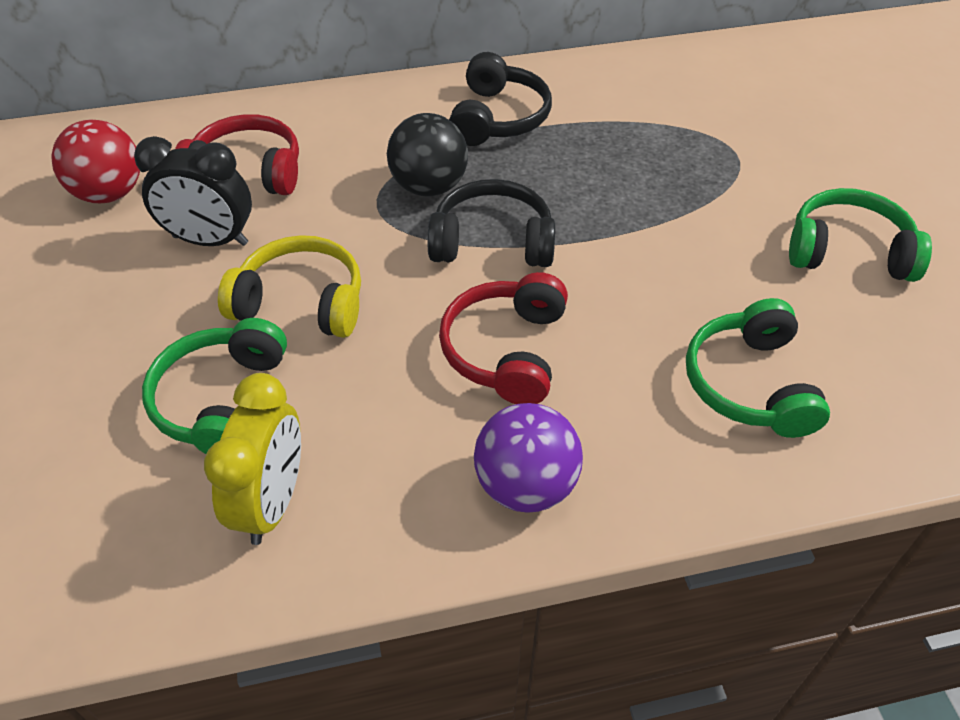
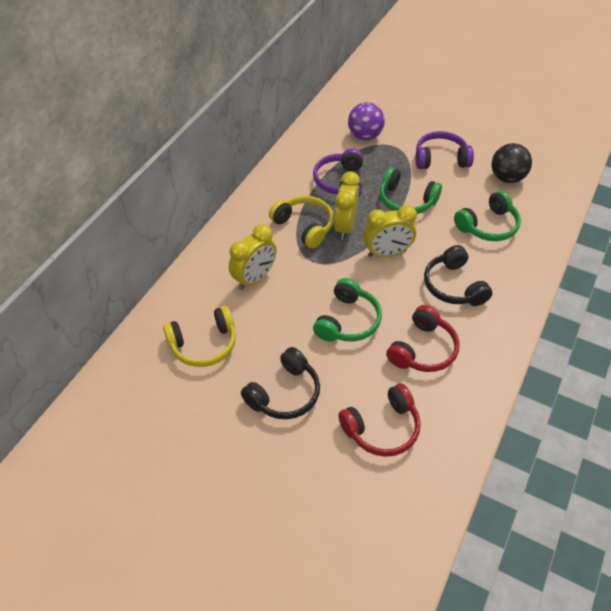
black clock: [134,136,252,246] = 1 -> none = 0
purple headphones: none = 0 -> [313,149,363,197] [415,131,474,169] = 2
red ball: [51,120,140,203] = 1 -> none = 0
yellow clock: [204,373,301,545] = 1 -> [229,224,277,290] [334,172,360,240] [364,205,417,257] = 3
yellow headphones: [218,235,361,338] = 1 -> [163,306,236,367] [269,196,334,248] = 2

